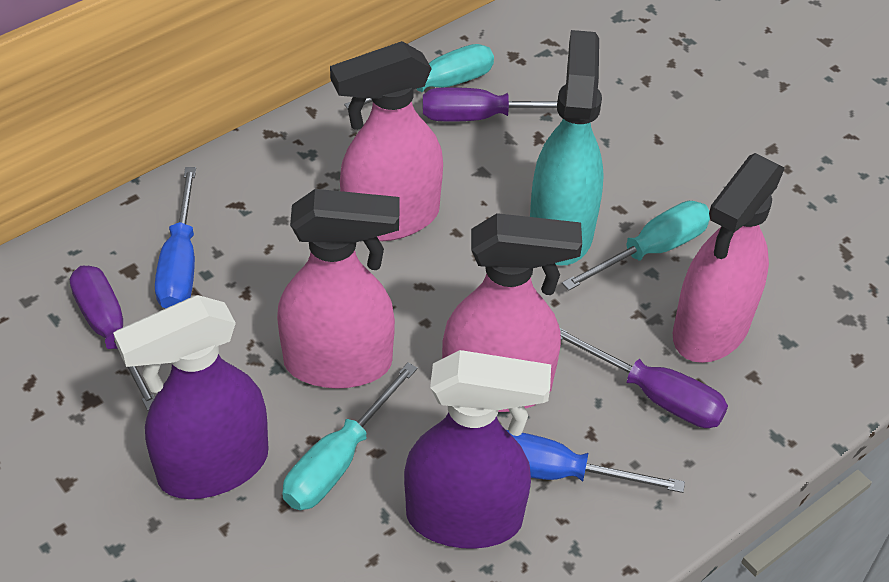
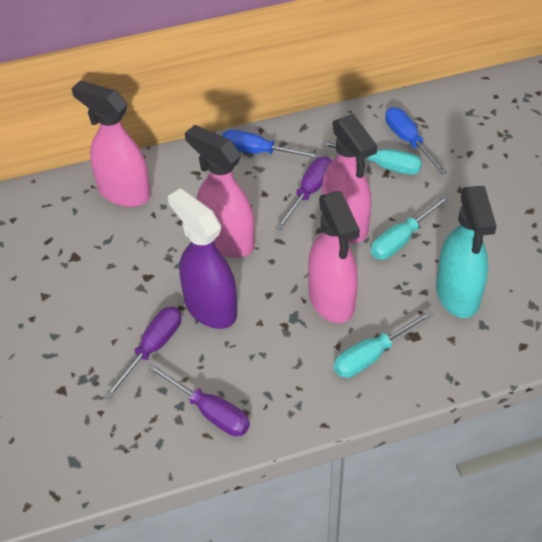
purple spray bottle: [113,295,268,499] [404,350,551,549] = 2 -> [168,188,237,329] = 1

